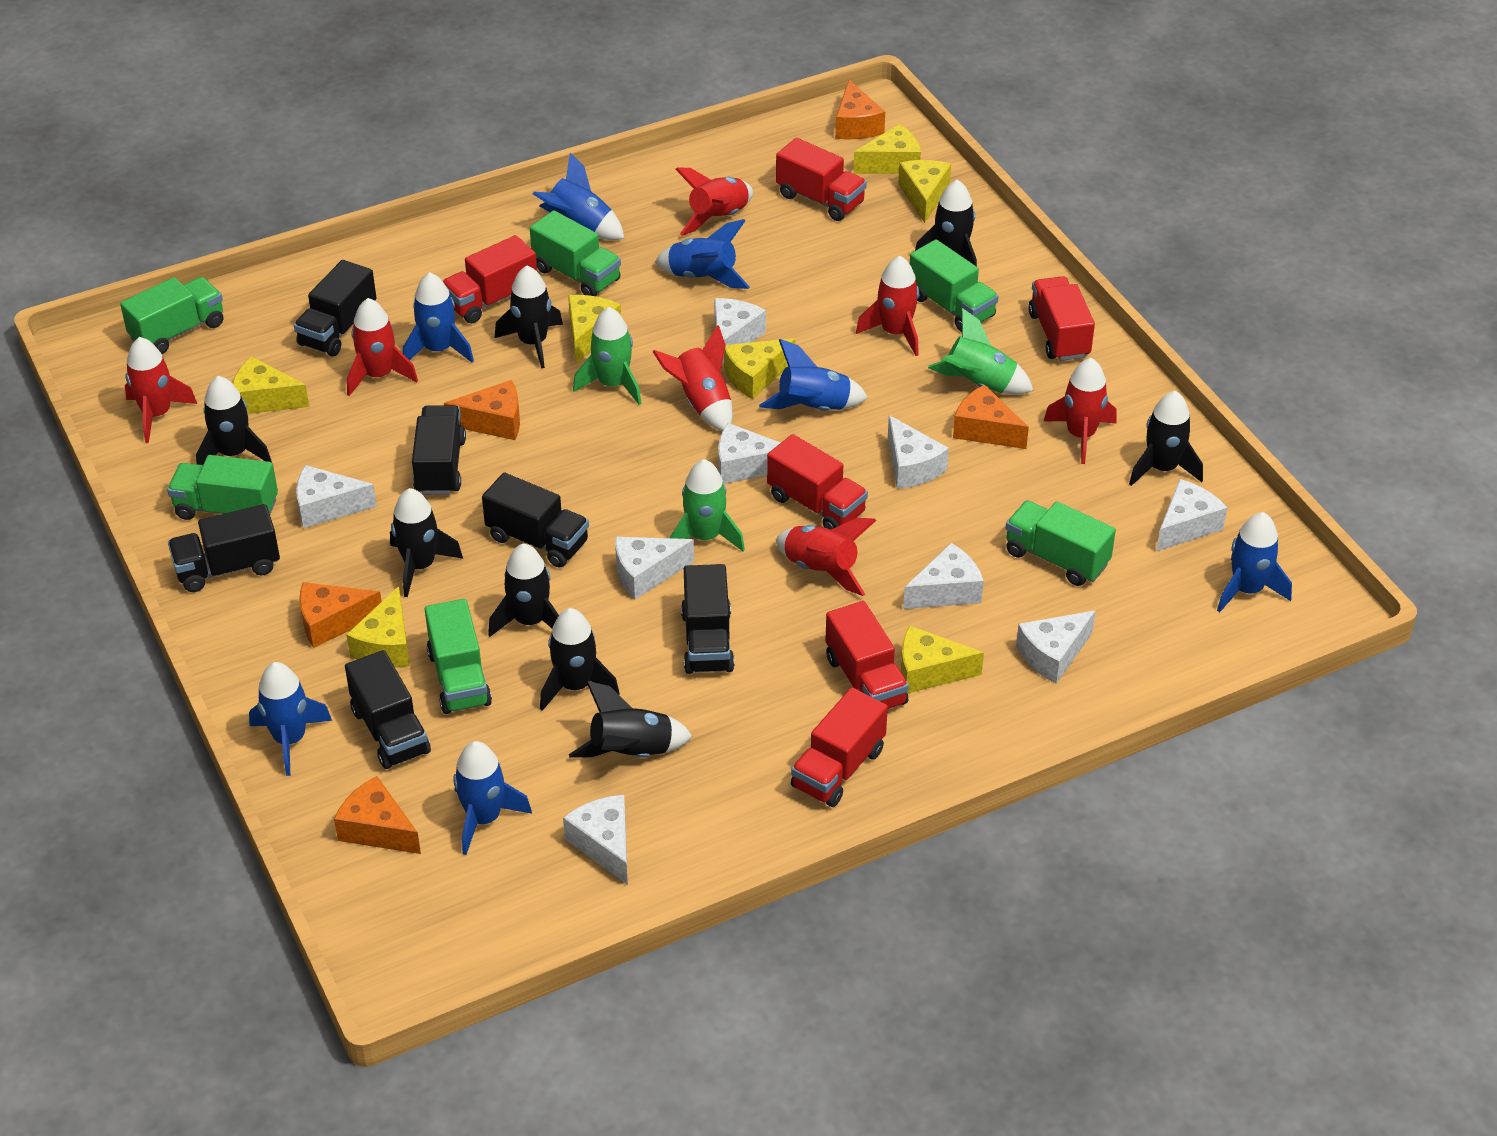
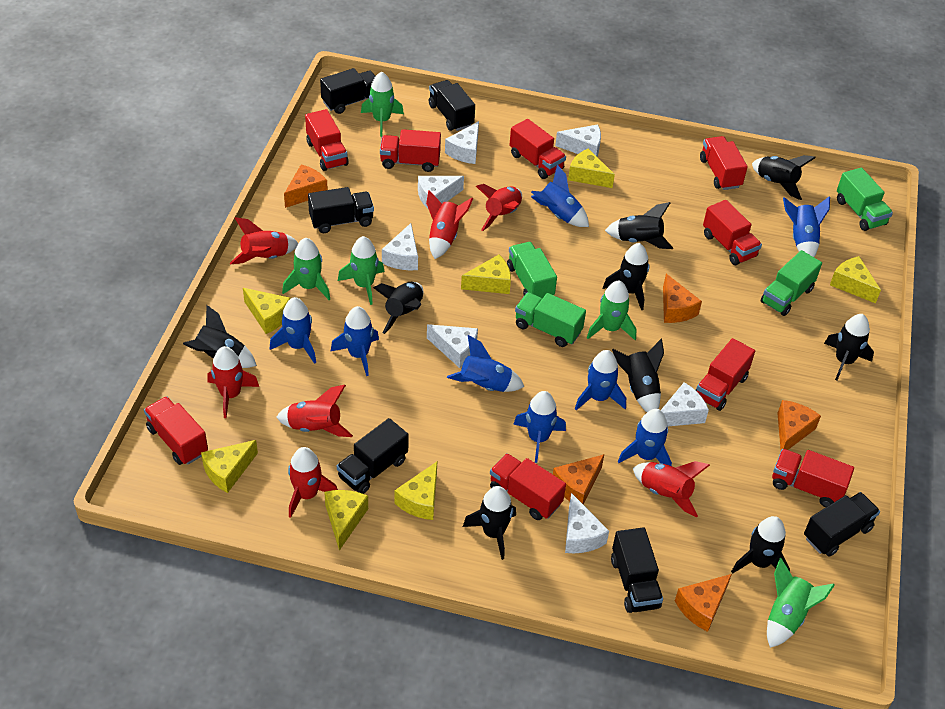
black rocket: [196,376,272,465] [390,488,463,597] [488,543,559,637] [495,266,563,369] [540,608,620,711] [569,681,692,758] [915,179,977,267] [1129,391,1203,486] = 8 -> [183,305,257,368] [373,282,423,334] [463,486,516,560] [603,243,650,310] [605,202,673,249] [612,339,664,412] [731,516,790,574] [752,155,816,200] [824,314,874,381] = 9
blue rocket: [249,662,332,776] [403,272,474,362] [453,741,532,855] [533,153,624,240] [655,219,750,289] [759,339,868,411] [1217,512,1292,612] = 7 -> [269,297,316,364] [331,306,379,376] [447,335,524,392] [513,391,566,463] [531,164,589,227] [575,350,626,410] [618,409,672,466] [783,196,830,257] = 8
green rocket: [573,307,642,405] [670,459,745,551] [928,308,1034,395] = 3 -> [282,238,330,300] [338,236,384,305] [361,72,404,137] [587,280,636,340] [767,558,835,648] = 5
green truck: [120,277,223,354] [167,455,278,520] [425,599,492,714] [530,210,621,296] [910,239,999,332] [1006,501,1116,586] = 6 -> [507,242,557,299] [515,292,586,347] [761,250,822,316] [837,168,893,231] = 4
red truck: [443,235,537,323] [767,434,868,530] [776,138,867,221] [791,687,888,807] [825,601,909,709] [1028,276,1095,361] = 6 -> [144,396,208,465] [305,109,349,171] [380,129,441,172] [490,453,566,520] [510,119,566,179] [696,338,755,411] [700,136,748,190] [703,200,762,265] [772,449,854,507] = 9
white cheese: [296,465,377,528] [563,795,628,885] [615,537,694,600] [714,298,766,364] [718,423,780,484] [888,415,949,489] [903,543,984,609] [1016,611,1096,683] [1156,479,1227,552] = 9 -> [382,223,418,270] [418,176,464,209] [427,324,478,368] [445,121,479,164] [555,124,601,157] [565,493,609,553] [661,382,709,427] = 7

